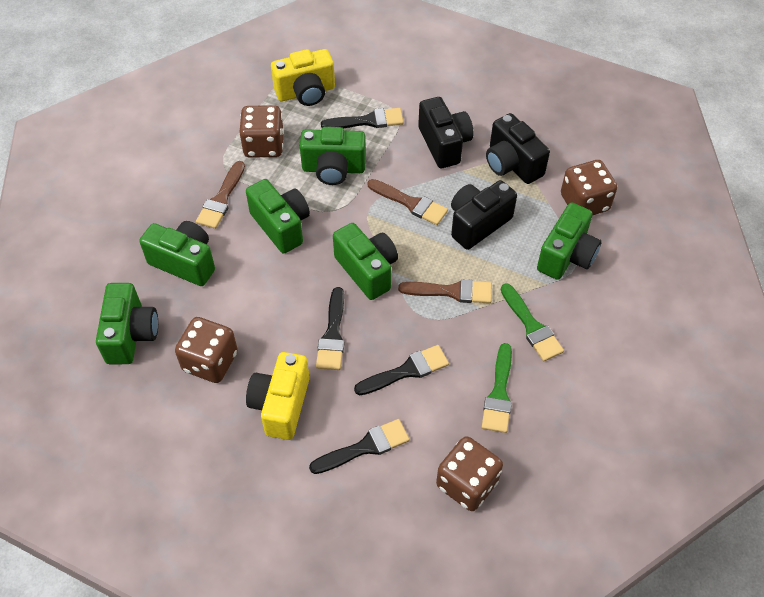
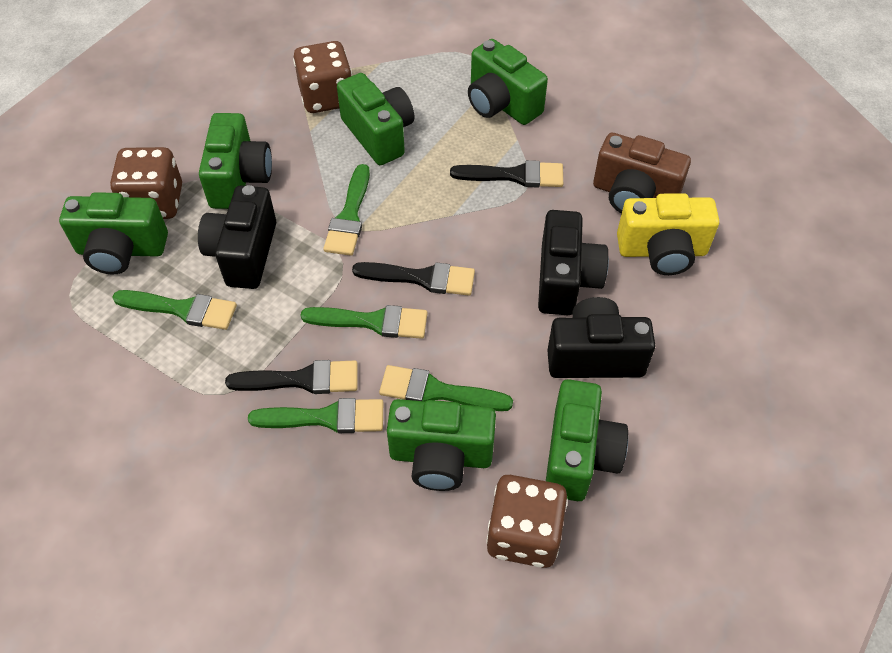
black brush: [309,419,410,474] [316,287,344,370] [321,108,404,128] [354,345,449,395] = 4 -> [225,360,358,394] [352,262,475,296] [450,160,563,187] = 3
brown brush: [196,161,245,229] [367,179,448,225] [398,279,492,303] = 3 -> none = 0
brown camera: none = 0 -> [593,133,691,213] = 1
brown dice: [175,317,238,383] [239,105,284,158] [436,436,503,511] [561,160,617,216] = 4 -> [110,147,182,219] [293,41,352,113] [486,475,568,568] = 3
green brush: [482,343,512,433] [501,283,564,361] = 2 -> [112,290,237,330] [248,398,383,433] [300,305,427,339] [323,164,370,256] [379,365,513,411] = 5
yellow camera: [246,352,310,440] [271,49,335,106] = 2 -> [617,193,719,275] = 1

